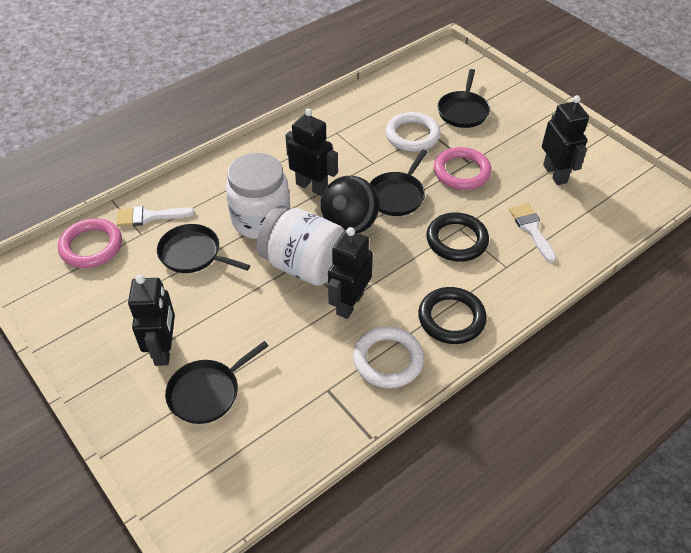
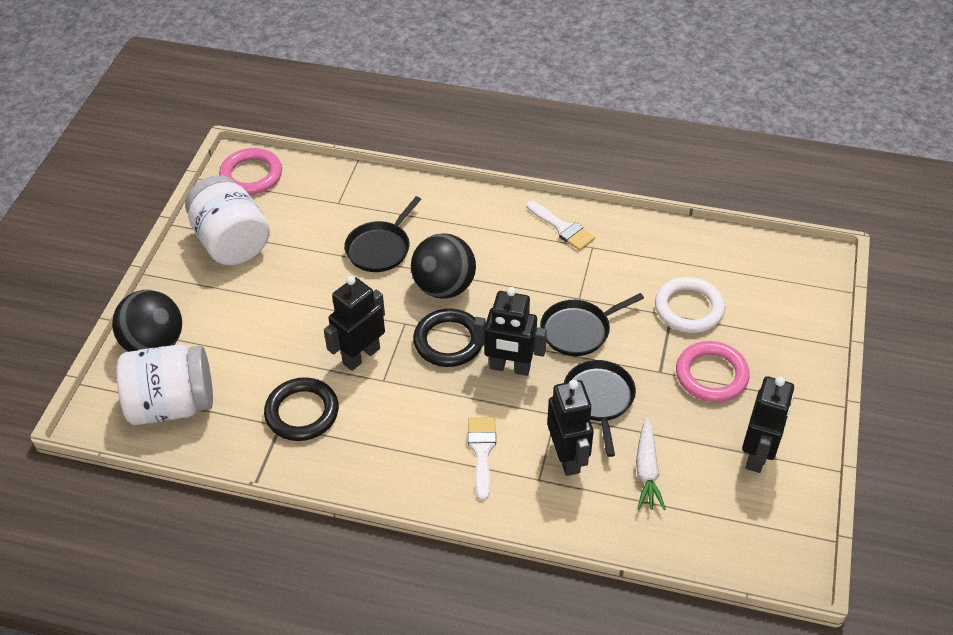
black ball: [321,176,379,233] = 1 -> [112,290,182,352] [411,233,476,299] = 2
black pan: [157,224,250,273] [165,341,268,424] [370,149,427,216] [437,69,490,128] = 4 -> [344,196,421,272] [540,293,644,356] [564,360,636,457] = 3
white carrot: none = 0 -> [636,418,666,510] = 1
white ring: [353,326,424,388] [385,112,441,152] = 2 -> [655,277,725,333] = 1

